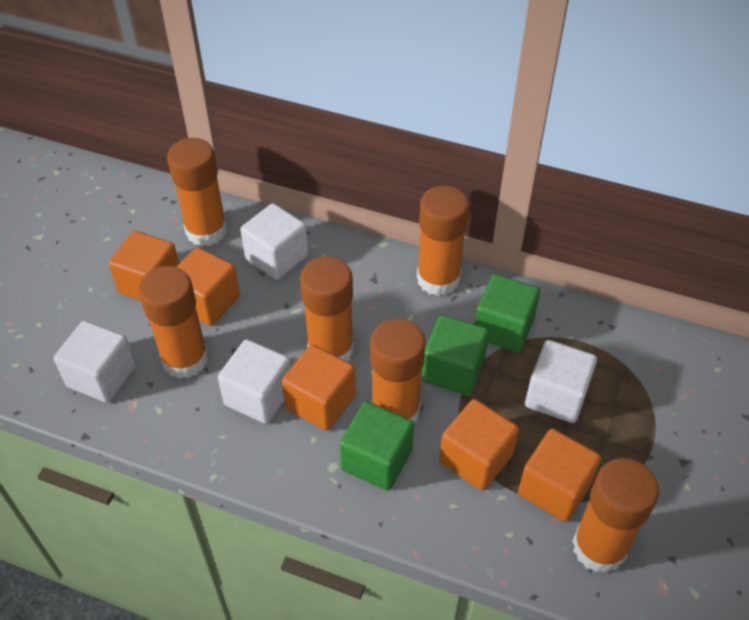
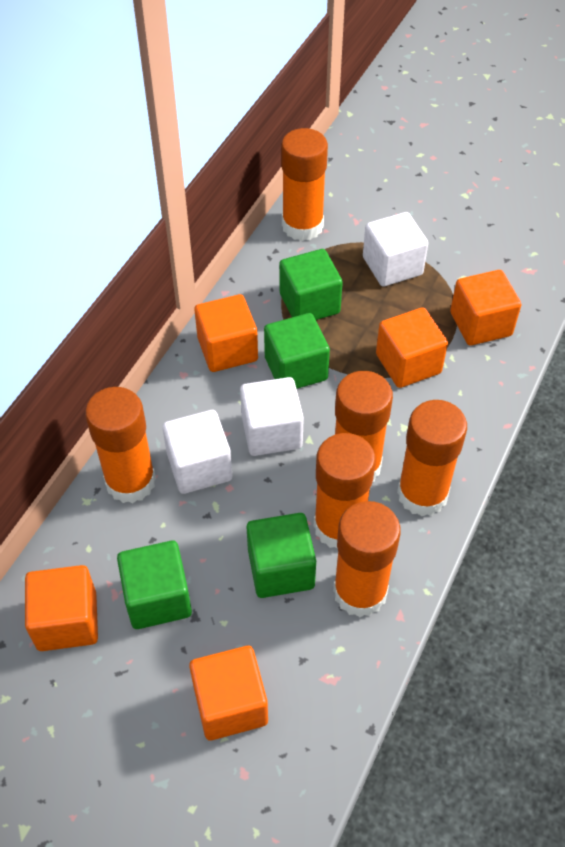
green cube: [340,402,414,491] [422,315,489,396] [475,274,540,352] = 3 -> [117,540,192,629] [247,513,316,598] [264,313,330,389] [279,249,343,320] = 4
white cube: [54,321,136,403] [218,339,291,424] [240,203,308,280] [525,340,597,423] = 4 -> [162,410,232,494] [240,377,304,456] [363,212,428,287] = 3

